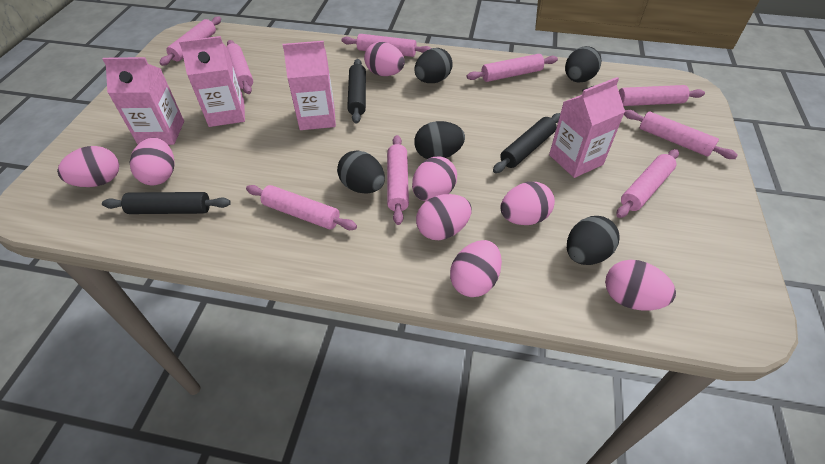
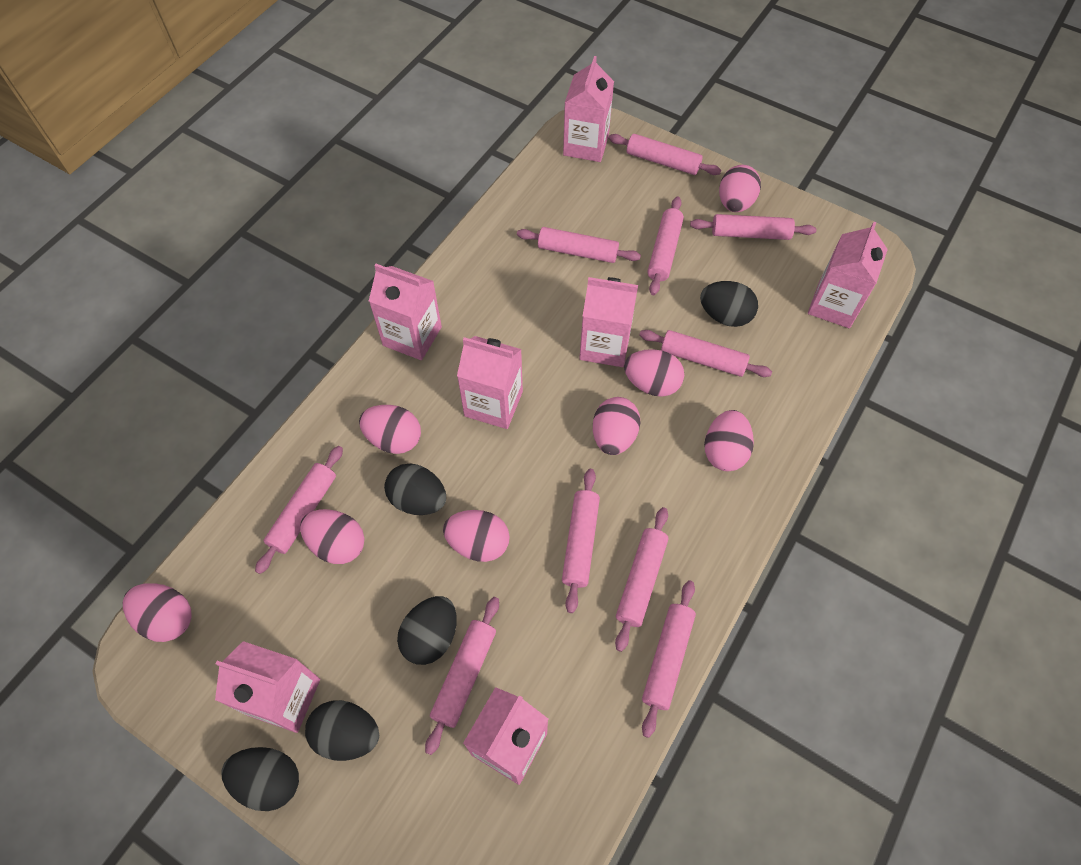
black rolling pin: [102,192,231,214] [347,59,366,124] [493,113,560,173] = 3 -> none = 0
pink carton: [102,57,184,145] [179,36,245,127] [283,41,336,130] [549,77,625,178] = 4 -> [215,641,320,733] [369,264,442,360] [457,336,523,429] [463,687,548,785] [563,56,614,162] [579,277,638,367] [808,222,888,328] = 7
pink rolling pin: [159,17,221,66] [226,40,253,94] [246,185,357,230] [341,34,431,57] [387,135,409,225] [467,54,558,82] [617,149,679,218] [619,85,705,106] [624,110,738,159] = 9 -> [255,446,343,574] [425,597,499,755] [517,227,641,263] [562,469,600,613] [609,134,721,175] [615,507,668,652] [639,330,772,377] [642,580,696,738] [647,197,684,295] [690,214,817,240] = 10

